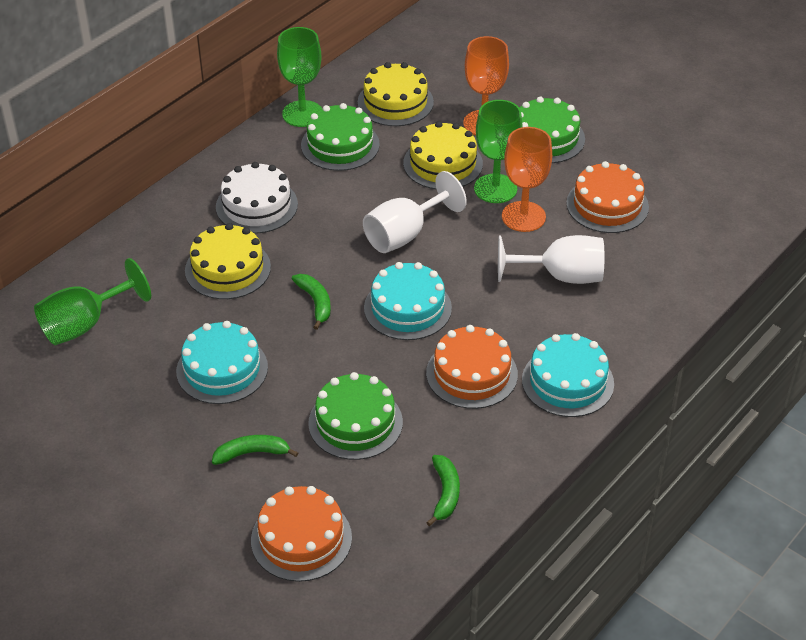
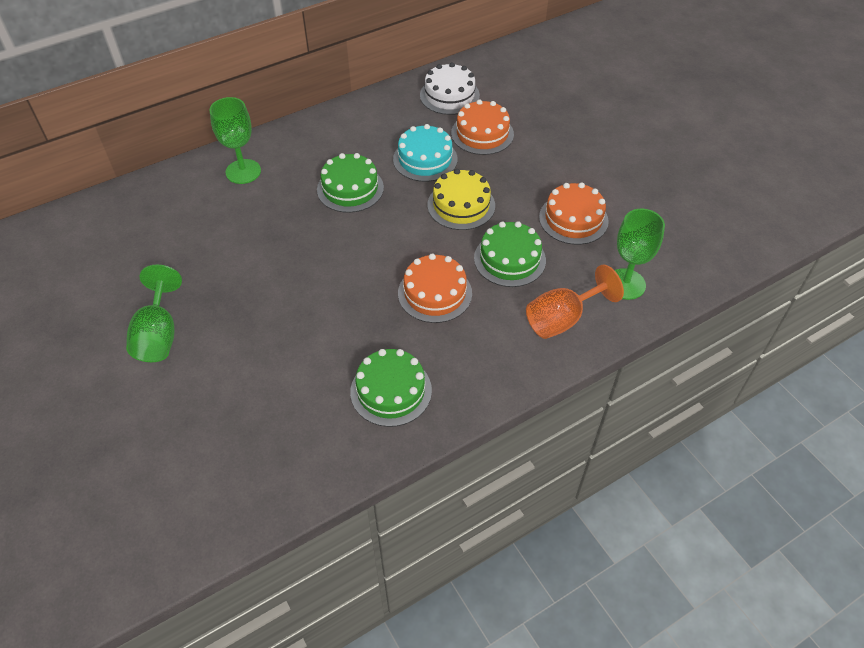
green banana: [212,435,298,465] [292,274,331,330] [426,455,460,526] = 3 -> none = 0
orange goblet: [463,36,509,136] [502,127,552,232] = 2 -> [526,264,624,339] = 1
turquoise cake: [176,321,268,404] [364,262,452,340] [522,333,614,417] = 3 -> [393,124,458,182] = 1
white goblet: [363,171,467,253] [498,235,604,284] = 2 -> none = 0
yellow cake: [185,223,271,299] [358,62,434,126] [403,121,483,189] = 3 -> [428,169,495,230] = 1

